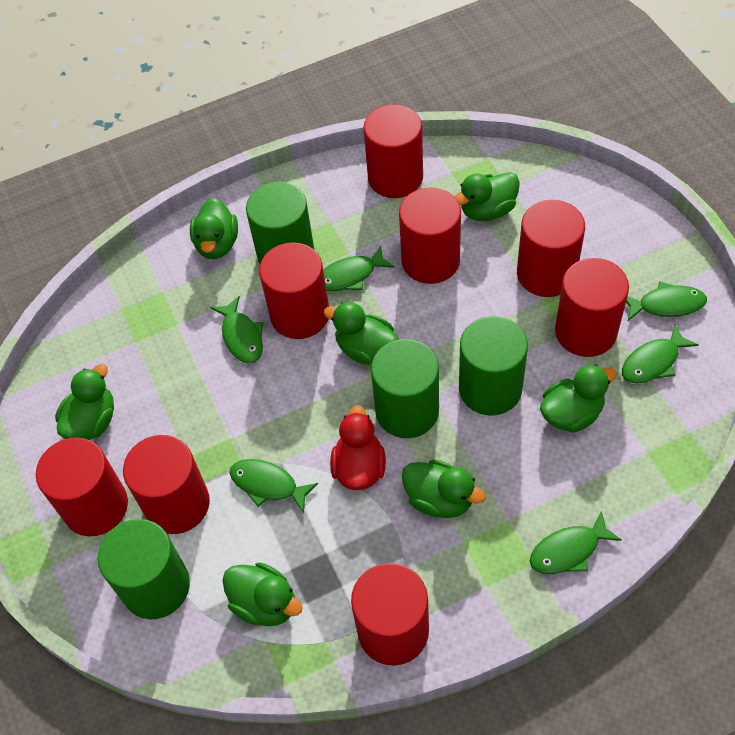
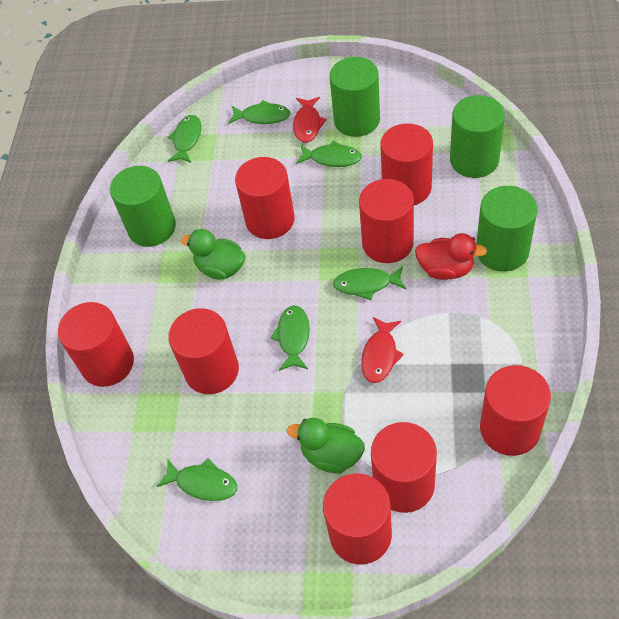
green duck: [55,364,114,440] [190,198,238,259] [222,562,303,626] [324,302,399,365] [402,460,486,518] [454,172,520,221] [540,364,617,433] = 7 -> [181,229,245,280] [287,418,365,473] = 2
red fish: none = 0 -> [293,97,327,143] [361,317,404,383] = 2

